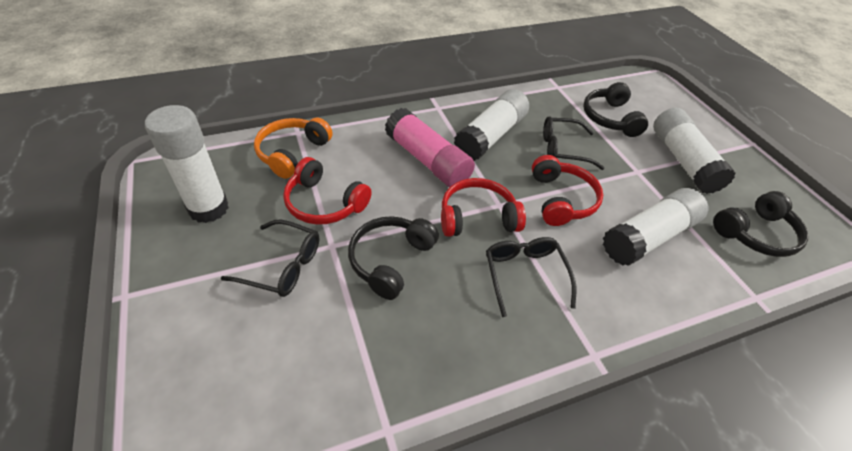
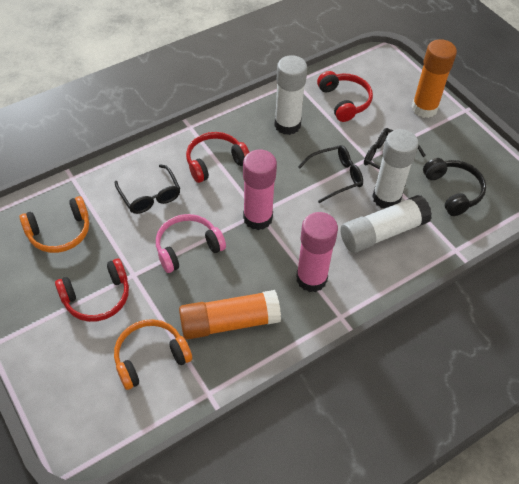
black headphones: [348,216,439,300] [583,82,648,137] [713,191,808,257] = 3 -> [423,158,486,216] = 1
orange glue stick: none = 0 -> [179,290,281,340] [412,39,457,118] = 2
orange headphones: [254,117,333,179] = 1 -> [19,196,89,253] [114,319,192,390] = 2
pink glue stick: [385,108,475,187] = 1 -> [243,150,277,230] [296,212,338,292] = 2
pink headphones: none = 0 -> [156,214,226,273] = 1
white glue stick: [145,105,229,223] [454,89,529,161] [603,188,708,266] [653,108,736,194] = 4 -> [274,55,307,135] [340,195,432,253] [372,129,419,208] = 3

